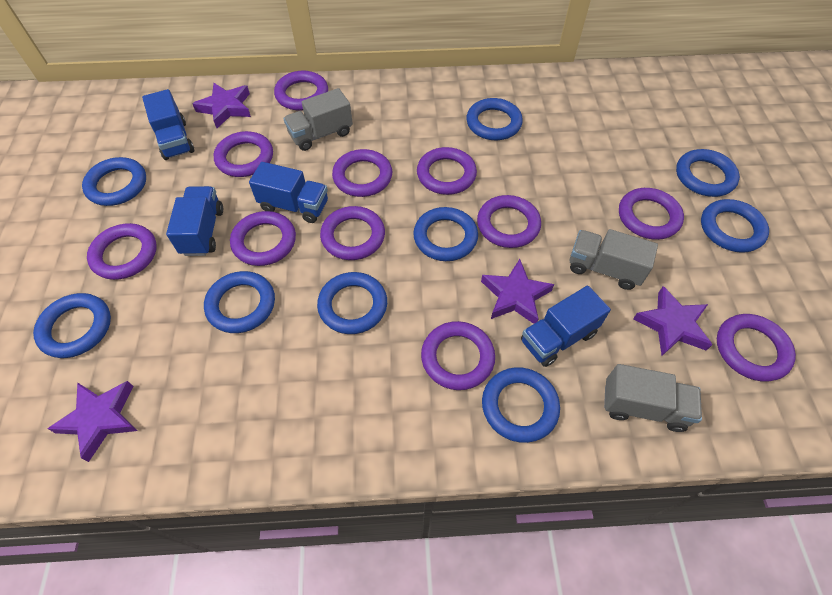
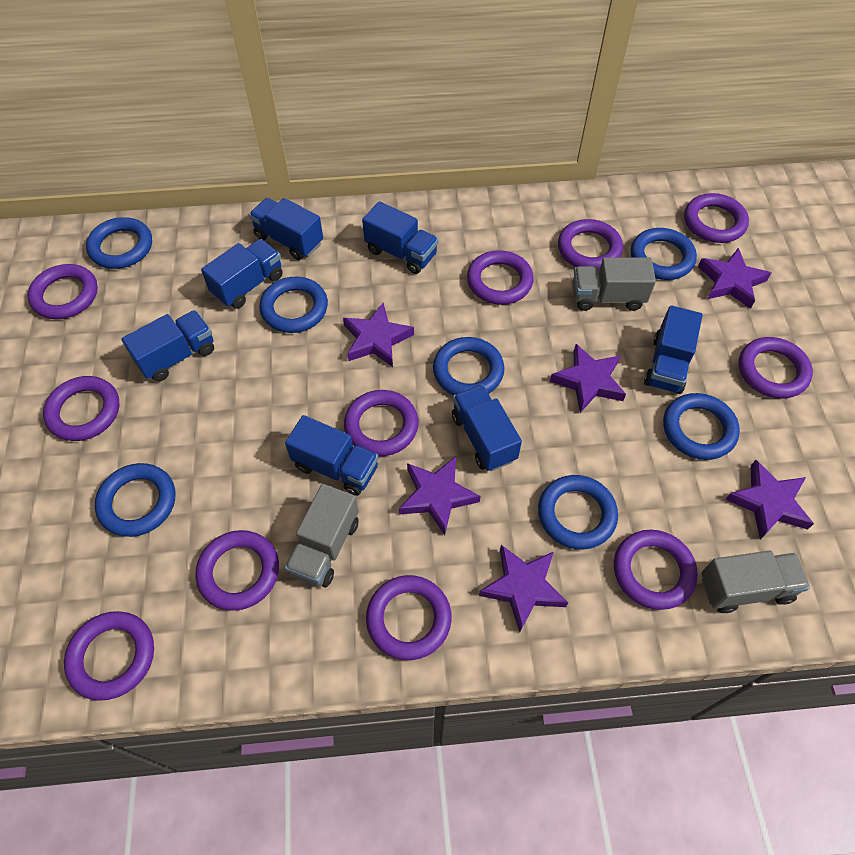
blue ring: [33,293,111,358] [82,157,146,206] [204,271,275,333] [317,272,387,334] [413,207,478,261] [467,98,523,140] [482,367,560,443] [676,149,740,197] [701,199,769,253] = 9 -> [86,217,152,269] [95,463,175,537] [259,277,328,333] [433,337,505,395] [538,475,618,550] [631,228,697,280] [663,393,740,460] = 7
blue truck: [142,89,194,160] [166,186,223,256] [249,162,328,223] [521,286,611,367] = 4 -> [122,310,214,382] [201,239,283,309] [249,198,323,260] [285,415,379,496] [362,201,438,274] [452,385,522,471] [644,305,703,394] = 7
purple star: [48,381,138,462] [192,83,251,128] [481,259,554,324] [633,286,713,356] = 4 -> [343,303,414,367] [399,456,480,535] [479,545,568,632] [550,344,626,413] [698,248,771,309] [725,460,814,540] = 6

